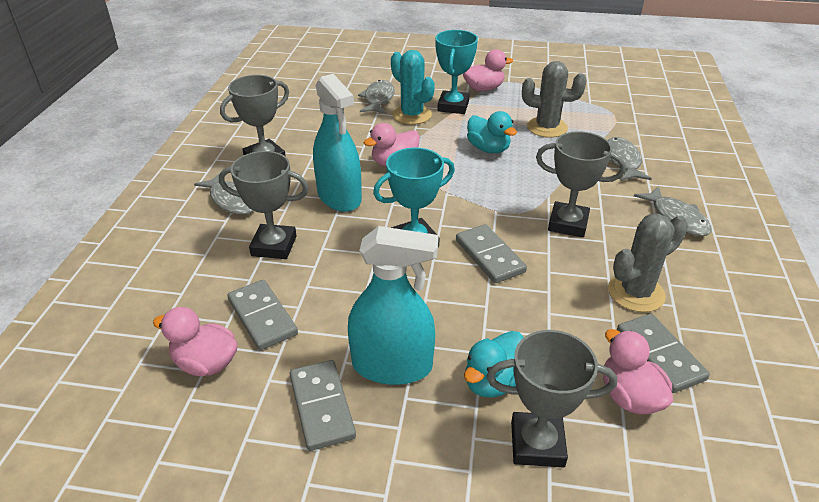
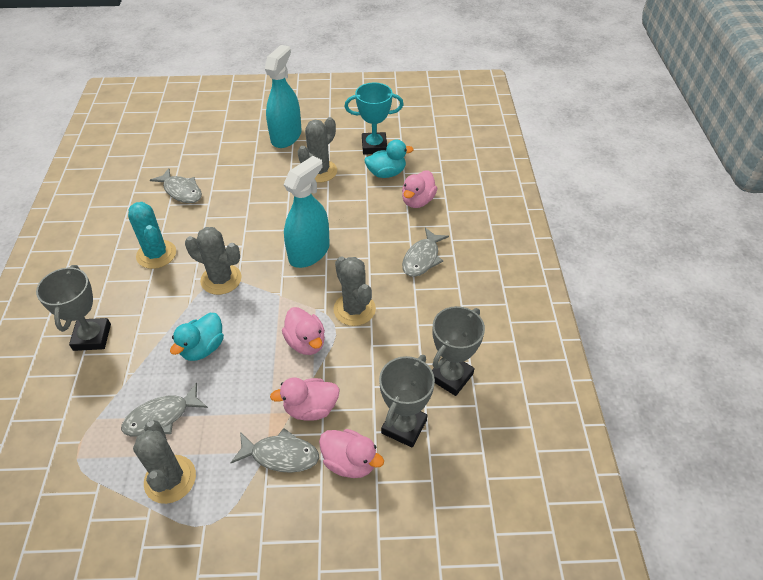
grey cactus: [522,61,586,138] [608,214,688,312] = 2 -> [133,420,196,504] [185,227,242,295] [297,117,337,183] [333,257,376,326] = 4
grey domino: [227,280,298,350] [290,360,356,451] [456,224,527,283] [617,314,710,393] = 4 -> none = 0
grey trophy: [219,151,309,259] [220,75,289,157] [487,330,617,468] [536,131,626,237] = 4 -> [36,265,111,351] [379,355,435,448] [432,306,485,396] = 3
turquoise trophy: [373,147,455,247] [435,30,478,114] = 2 -> [344,83,404,155] = 1

